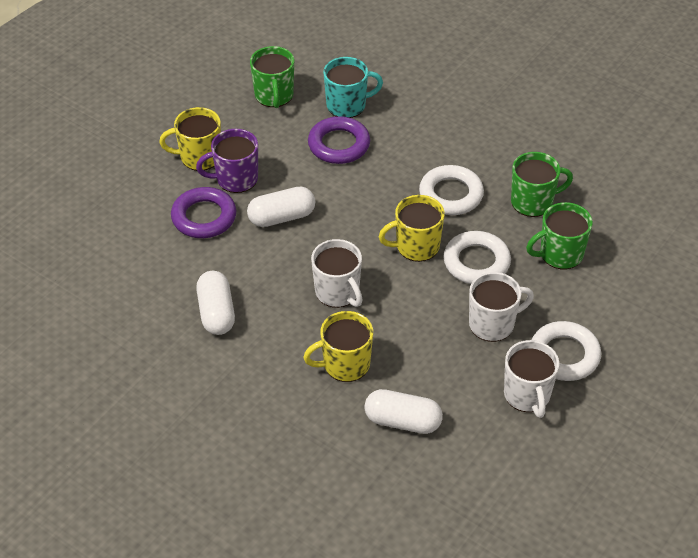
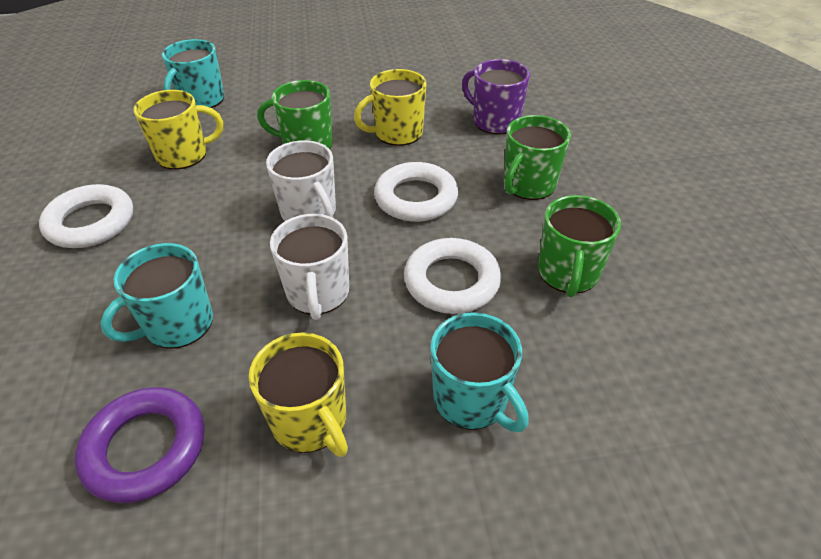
purple ring: [171,187,236,238] [308,116,370,164] = 2 -> [75,387,204,503] = 1
turquoise mug: [323,57,383,118] = 1 -> [100,243,213,349] [162,39,224,108] [430,312,529,432] = 3
white capsule: [196,271,235,335] [247,187,315,227] [364,389,443,434] = 3 -> none = 0
white mug: [311,239,362,308] [469,272,534,342] [504,340,559,418] = 3 -> [266,140,336,222] [270,214,349,320] = 2

